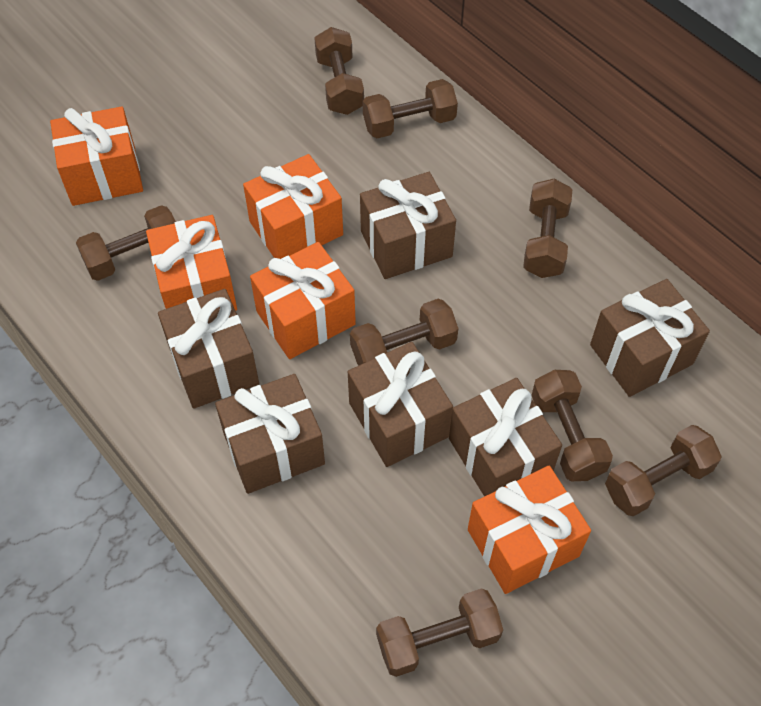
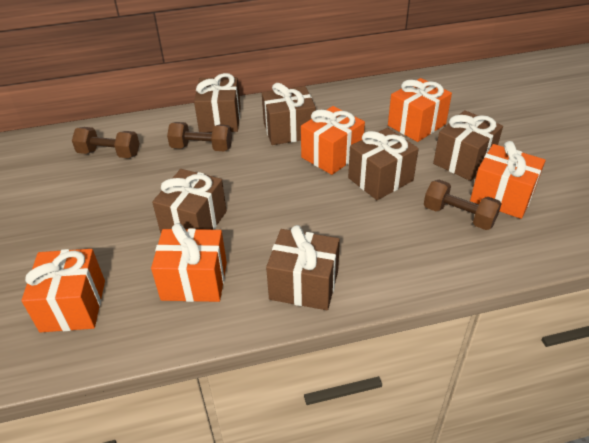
brown dumbbell: [76,205,176,281] [315,27,364,115] [350,299,458,366] [363,79,458,138] [376,588,503,677] [523,179,572,278] [531,370,613,481] [605,425,722,516] = 8 -> [72,127,139,158] [167,122,232,151] [424,180,501,230] = 3

